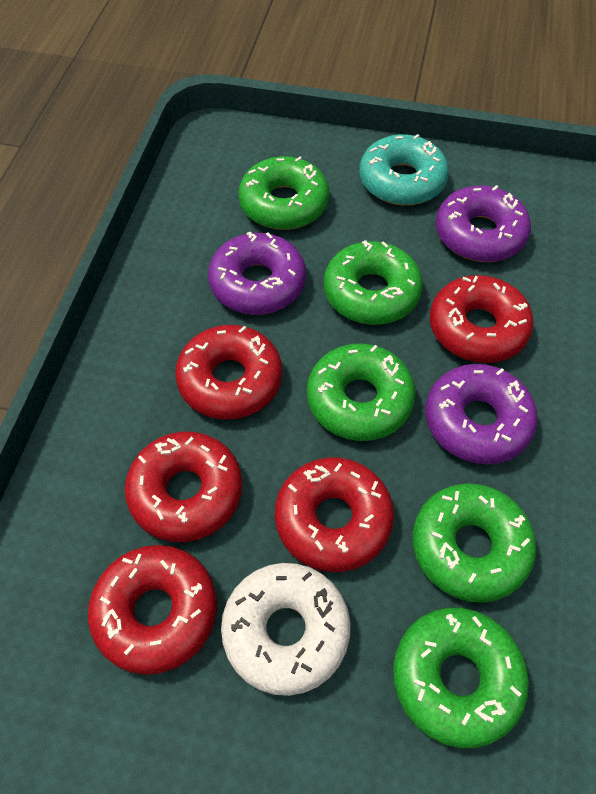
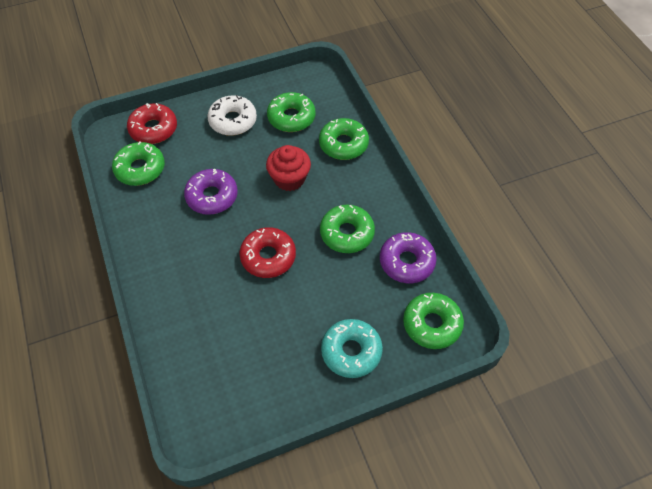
purple donut: [208,232,306,315] [425,364,538,464] [436,185,531,262] = 3 -> [184,169,238,215] [380,232,437,283] = 2
red cupcake: none = 0 -> [266,145,311,191] = 1
red donut: [88,545,217,675] [125,432,242,542] [175,325,282,420] [275,458,394,572] [430,275,534,363] = 5 -> [127,103,177,144] [239,227,296,278] = 2

